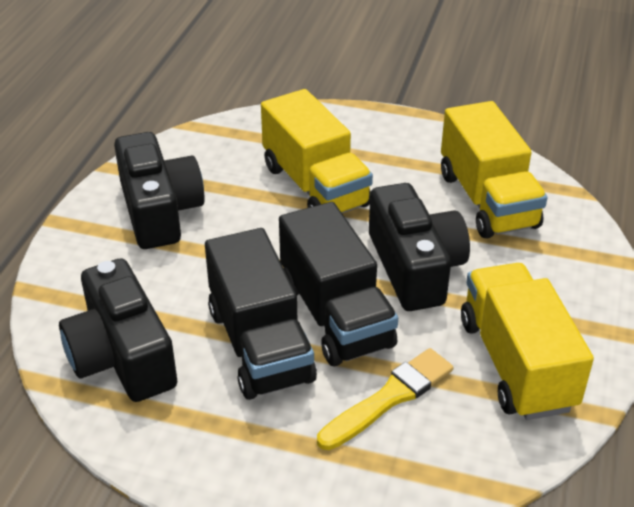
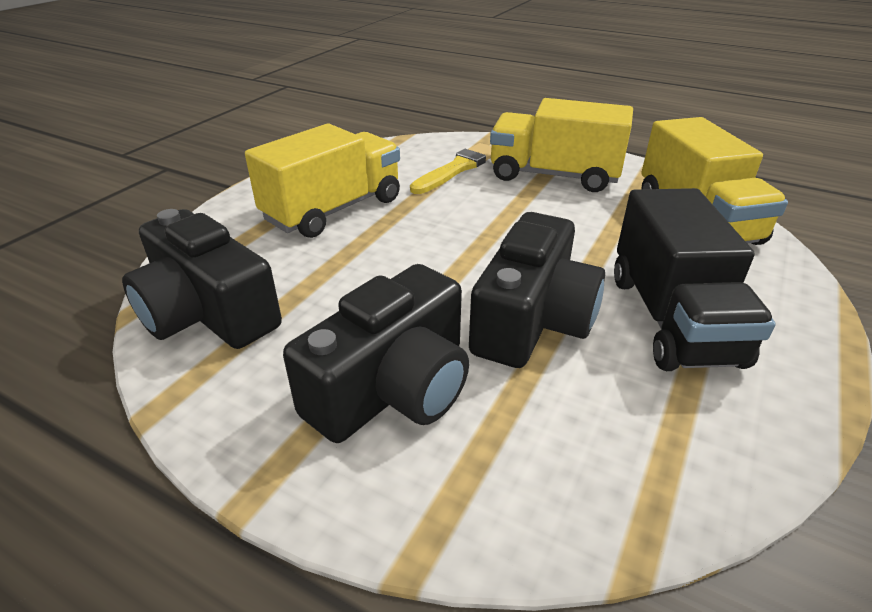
black truck: [205,228,317,400] [279,202,398,366] = 2 -> [614,188,776,371] = 1

